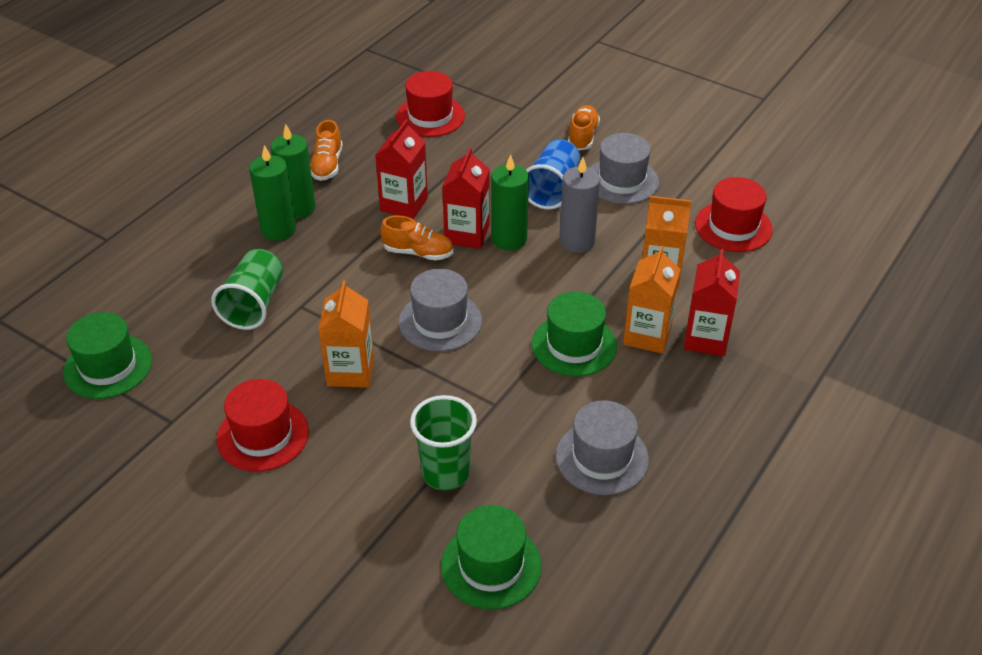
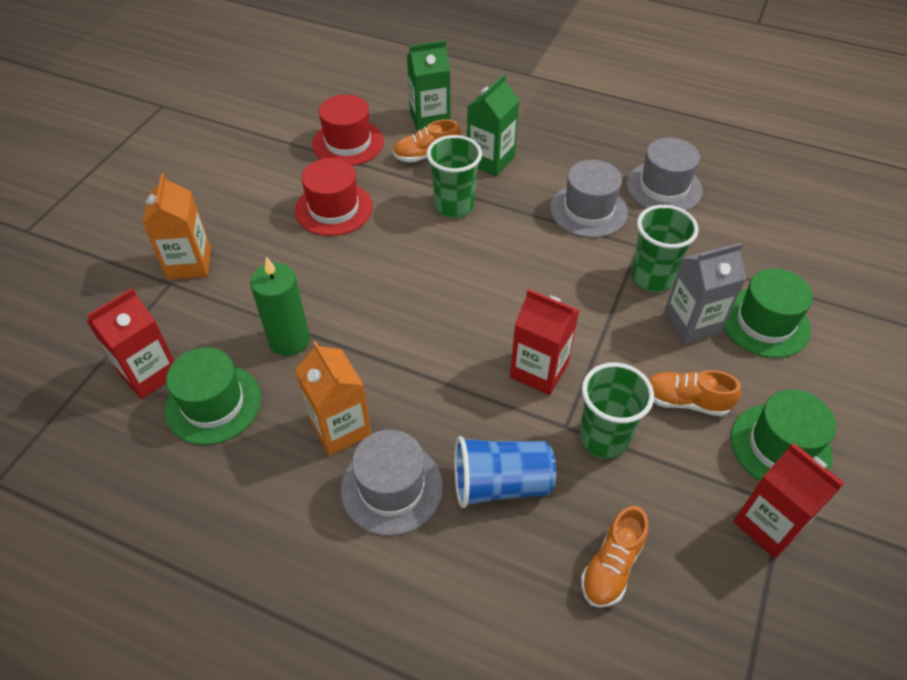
green candle: [249,145,296,241] [271,124,316,219] [491,154,529,250] = 3 -> [250,257,310,356] = 1
green carton: none = 0 -> [407,40,450,132] [467,74,519,176] = 2
green cup: [211,249,283,330] [410,395,477,491] = 2 -> [427,135,482,218] [579,362,654,459] [631,205,698,292] = 3
grey candle: [559,157,600,253] = 1 -> none = 0
grey carton: none = 0 -> [664,243,746,344] = 1
orange carton: [318,281,374,388] [623,246,681,354] [642,196,691,288] = 3 -> [142,173,211,280] [295,341,371,456] = 2
red hat: [216,379,309,472] [396,71,465,137] [695,177,773,252] = 3 -> [295,158,373,236] [312,95,384,166] = 2

